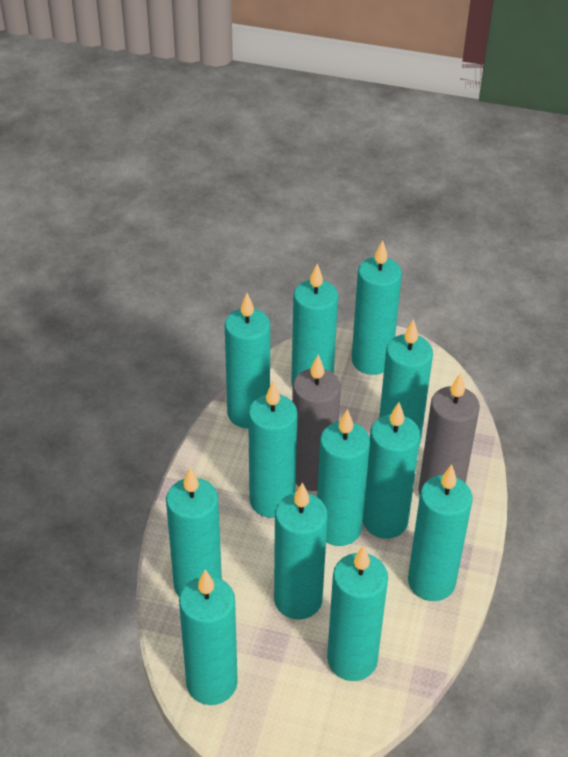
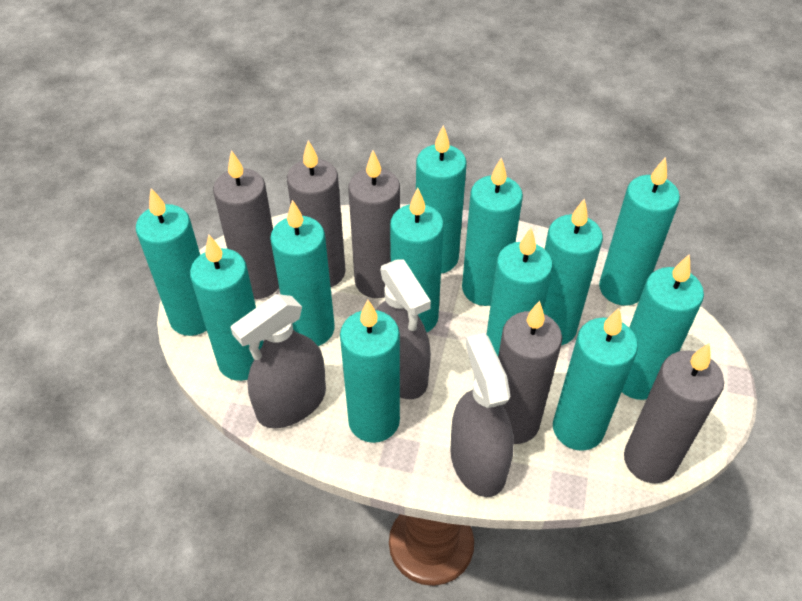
grey candle: [292,354,341,491] [418,373,480,495] = 2 -> [213,150,279,299] [287,140,346,287] [348,150,400,298] [498,301,562,444] [624,343,724,483] = 5
grey spray bottle: none = 0 -> [231,294,326,428] [376,259,431,399] [450,333,514,497] = 3

